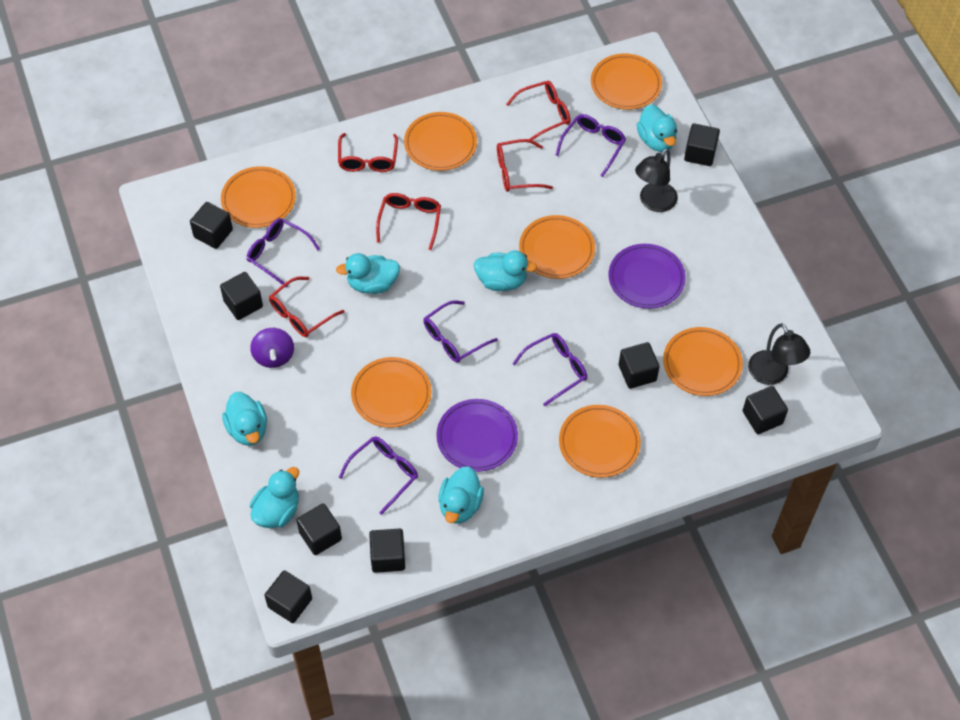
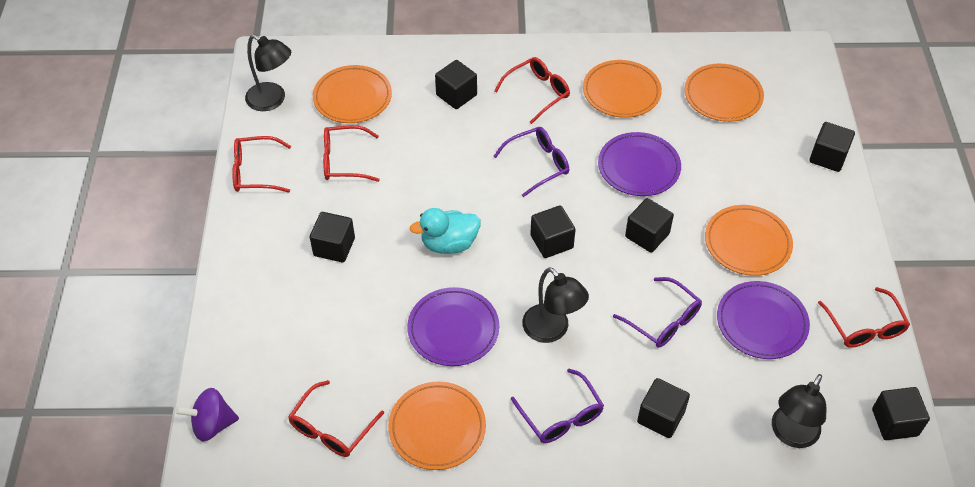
black cube: [190,202,233,249] [220,272,263,320] [264,570,312,623] [296,503,342,555] [369,529,405,573] [619,342,660,389] [684,123,720,166] [743,386,788,434] = 8 -> [310,212,355,262] [435,60,477,109] [530,206,576,258] [625,198,674,253] [637,378,690,438] [809,122,855,172] [872,387,930,440] = 7
black lamp: [635,148,678,212] [748,323,810,385] = 2 -> [245,35,291,111] [522,267,589,343] [772,374,826,448] = 3
orange plate: [221,166,296,228] [351,357,431,428] [404,112,477,171] [519,215,595,279] [559,405,641,478] [591,54,662,110] [663,327,743,396] = 7 -> [313,65,392,123] [388,382,486,470] [583,60,662,118] [684,64,764,122] [705,205,793,276] = 5
purple glasses: [247,218,320,287] [339,437,418,515] [423,301,498,363] [513,333,587,406] [556,114,626,177] = 5 -> [493,127,569,197] [511,369,604,443] [613,277,702,348] = 3
purple plate: [436,399,518,472] [608,244,685,309] = 2 -> [407,287,499,366] [598,132,681,196] [717,281,810,359] = 3
turquoise duck: [222,392,267,446] [250,467,299,528] [336,253,400,294] [438,466,484,524] [474,251,537,291] [637,104,677,152] = 6 -> [410,208,481,254] = 1

